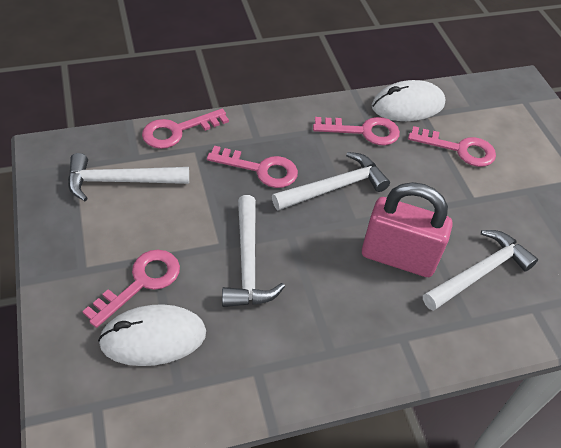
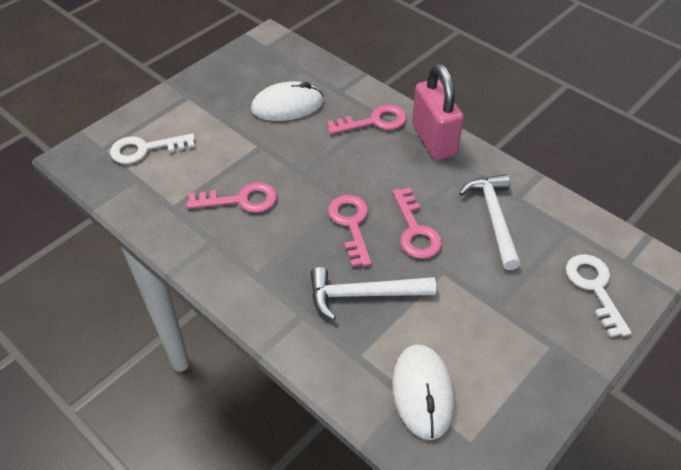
pink key: [82,250,180,328] [142,109,229,149] [207,146,298,188] [313,117,400,145] [408,126,496,167] = 5 -> [187,182,277,213] [327,105,407,135] [328,195,372,267] [392,188,442,259] = 4
white hammer: [68,153,189,201] [222,195,285,307] [272,152,390,211] [423,230,538,311] = 4 -> [310,267,436,320] [459,174,521,270] = 2
white key: none = 0 -> [110,133,195,164] [566,254,631,338] = 2

